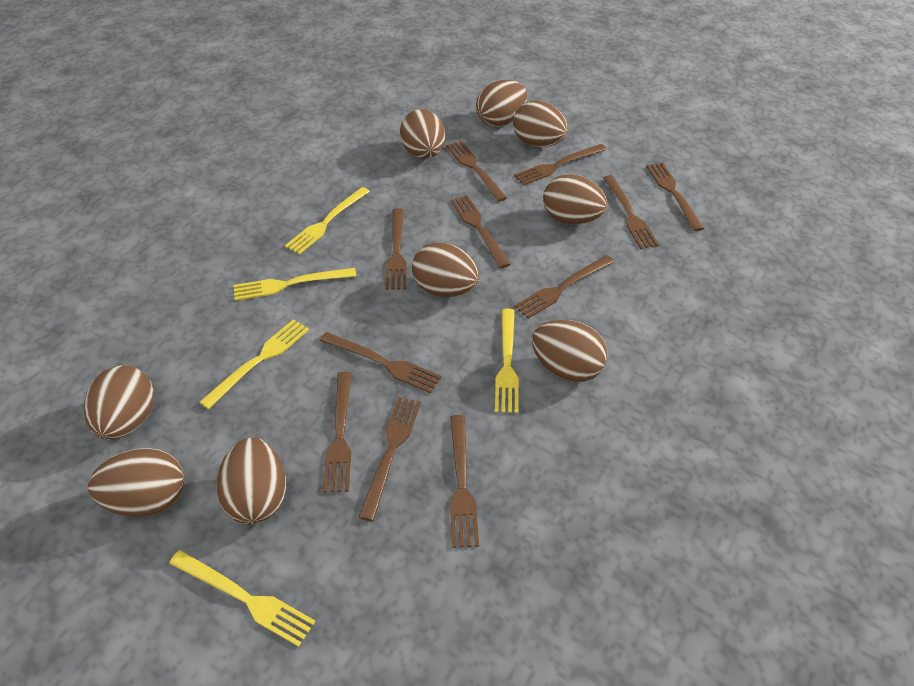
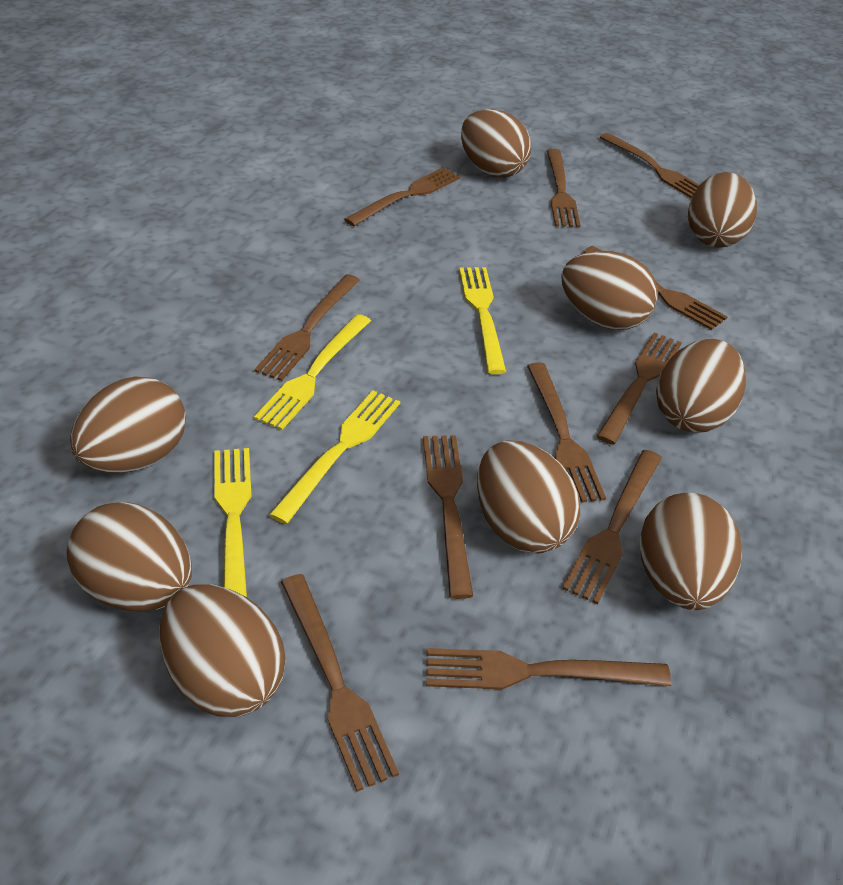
yellow fork: [169,550,316,647] [199,319,309,409] [234,268,356,301] [285,187,370,254] [495,308,519,413] = 5 -> [214,448,251,597] [254,314,371,430] [269,390,400,524] [459,267,506,374] = 4

